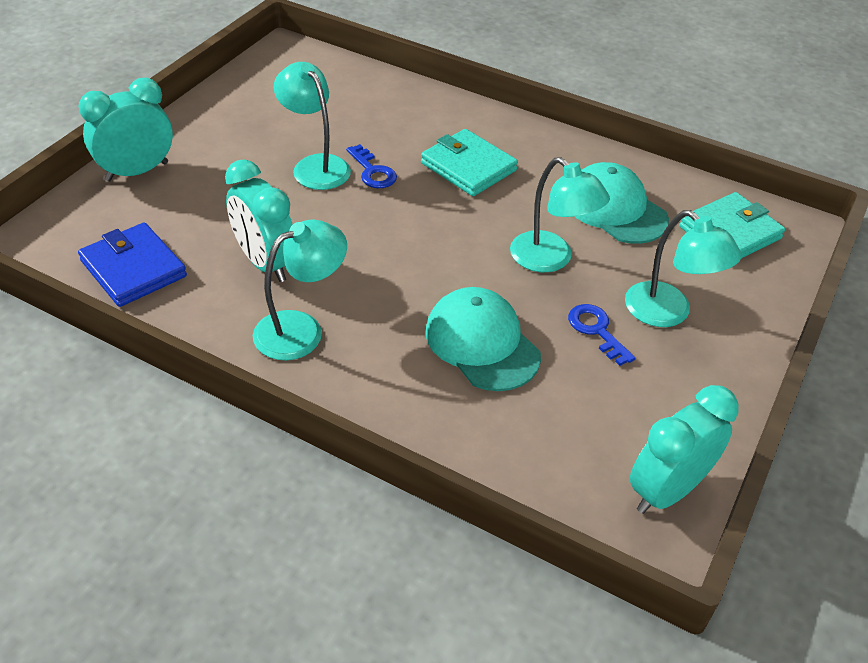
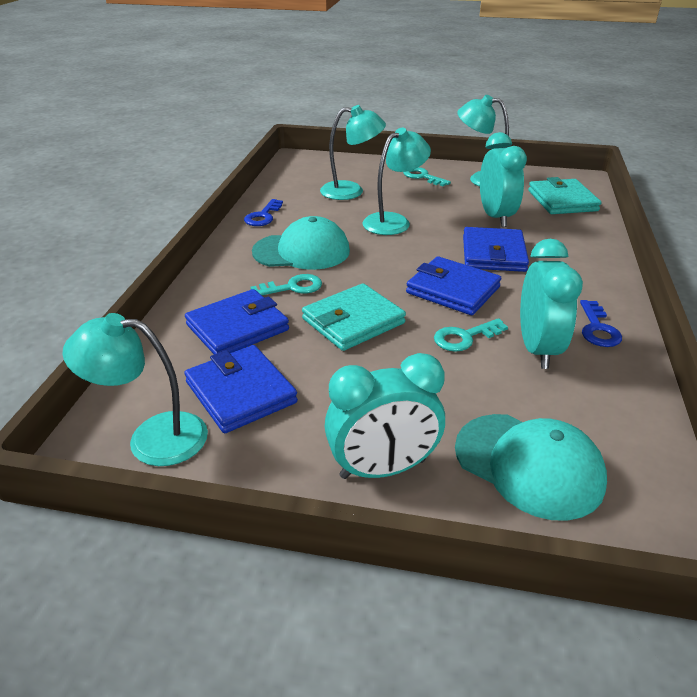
blue wallet: [78,222,187,307] = 1 -> [184,345,298,433] [185,289,289,354] [406,256,501,315] [463,227,529,272] = 4
turquoise key: none = 0 -> [251,274,322,295] [403,167,451,186] [434,318,508,352] = 3

